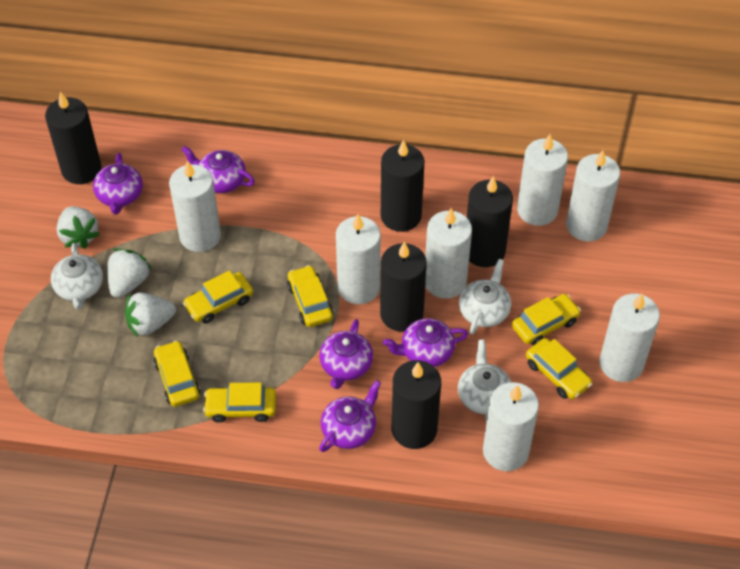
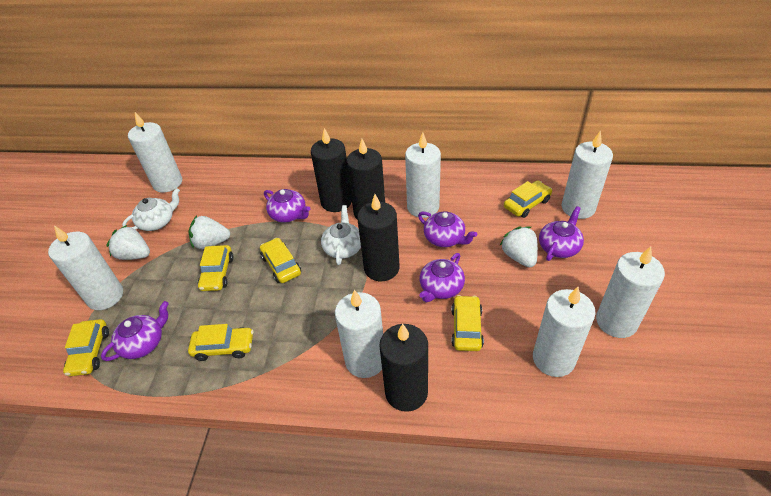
black candle: [45,92,102,184] [380,241,427,332] [381,140,425,232] [392,360,441,449] [467,176,513,267] = 5 -> [311,128,352,212] [346,139,385,219] [357,194,400,281] [379,324,428,412] = 4
white teapot: [51,243,103,309] [458,339,511,423] [459,259,511,335] = 3 -> [122,188,180,231] [321,205,361,265] = 2

